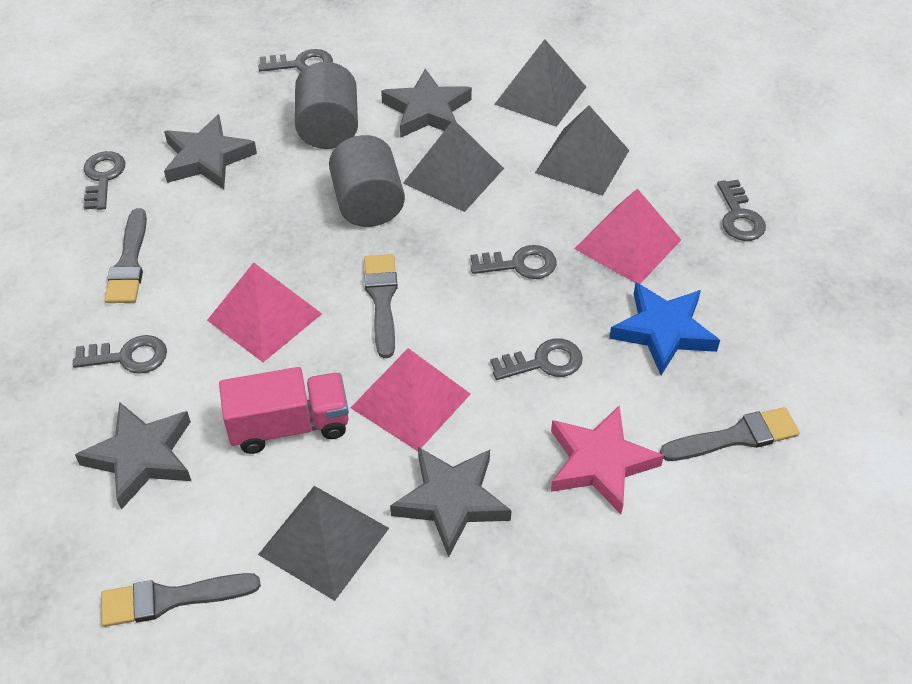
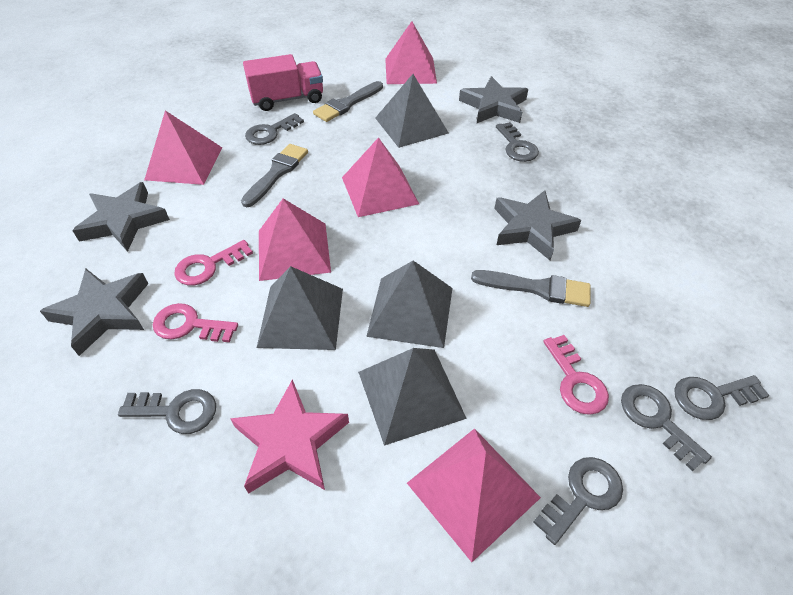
blue star: [609,283,720,375] = 1 -> none = 0
grey brush: [101,573,261,627] [104,208,147,303] [364,254,398,358] [660,407,800,461] = 4 -> [241,144,308,207] [313,81,383,122] [471,270,591,307] = 3
grey cylinder: [295,62,358,149] [329,135,405,227] = 2 -> none = 0
pink key: none = 0 -> [153,303,238,342] [174,240,253,285] [543,335,609,415] = 3
pink pyramid: [207,263,322,362] [350,348,471,451] [574,189,681,284] = 3 -> [144,111,222,185] [259,198,331,281] [342,137,419,217] [385,21,437,84] [407,428,541,562] = 5

